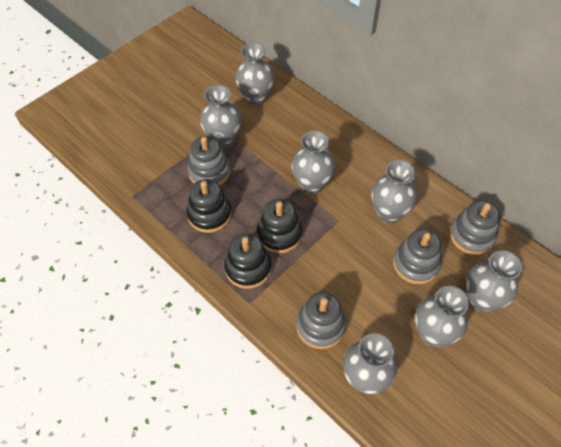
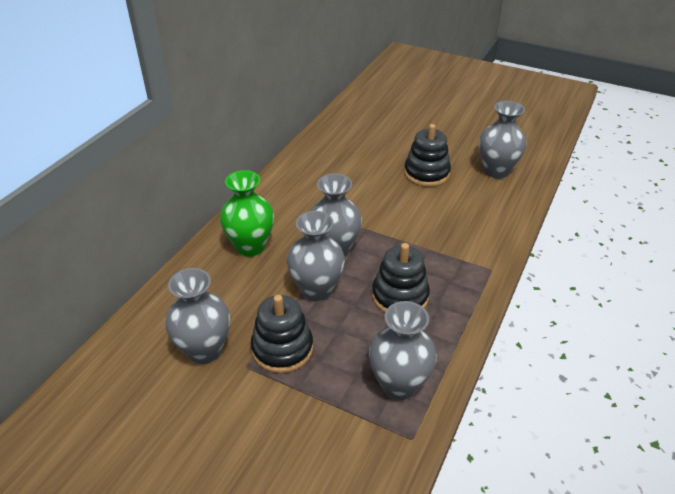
green vase: none = 0 -> [220,170,274,257] = 1
grey stacking toy: [187,136,230,186] [296,292,346,349] [393,229,441,284] [450,200,500,255] = 4 -> none = 0
grey vase: [200,85,242,149] [235,42,275,106] [292,131,335,194] [343,333,397,394] [372,160,417,223] [415,286,469,347] [466,250,523,312] = 7 -> [165,268,230,364] [287,211,345,302] [310,173,362,257] [369,301,437,400] [479,101,526,179] = 5

